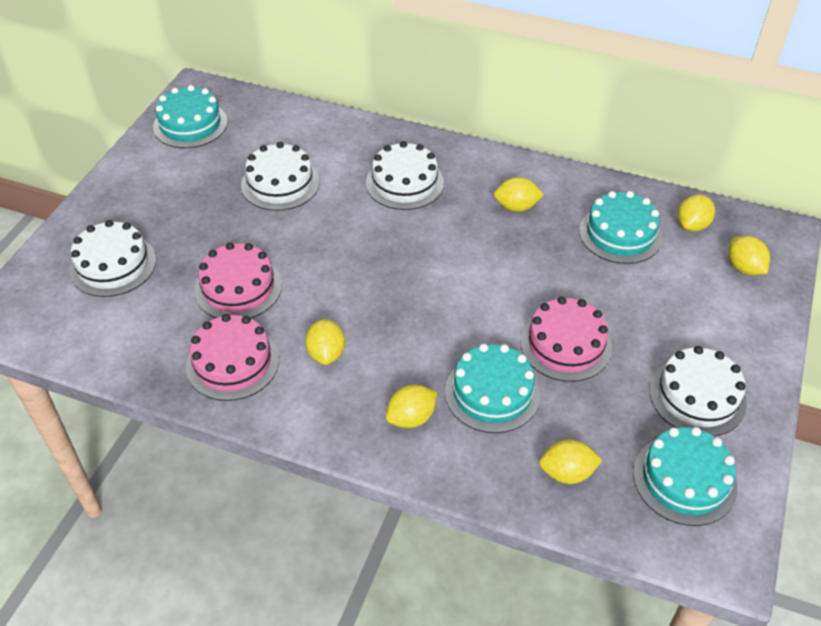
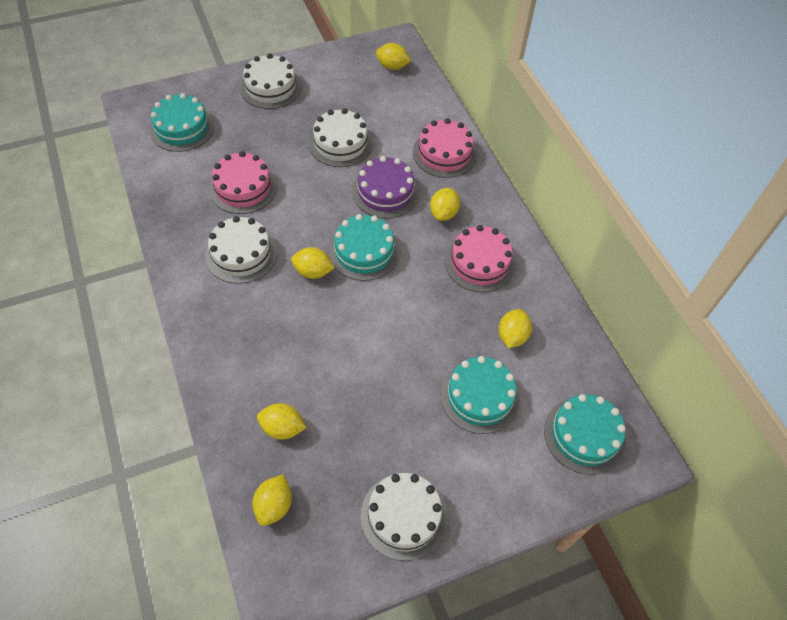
purple cake: none = 0 -> [352,156,419,219] = 1

